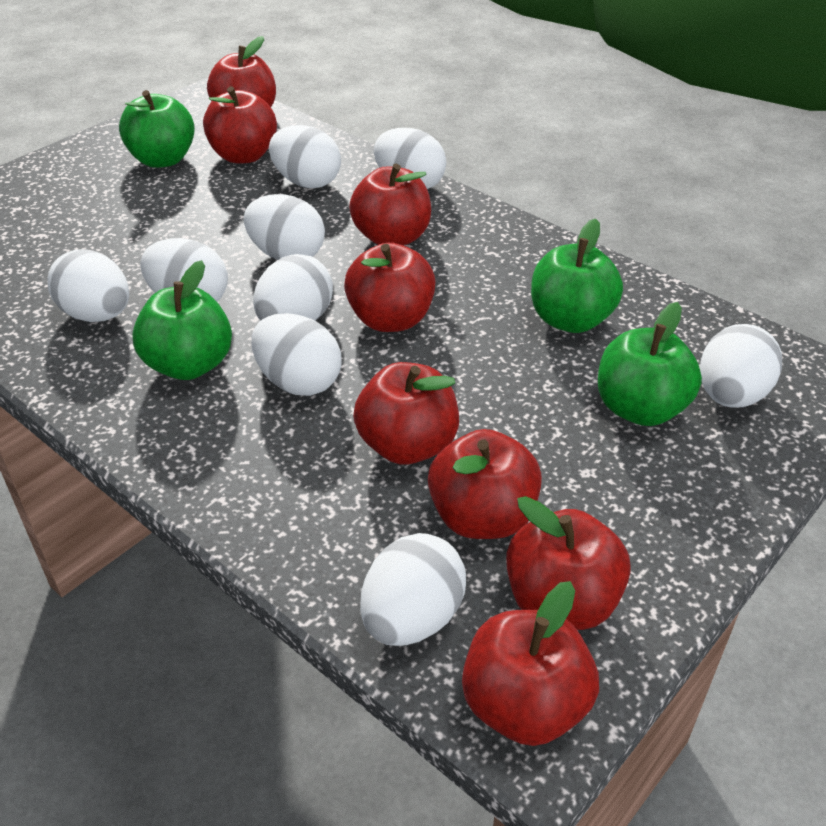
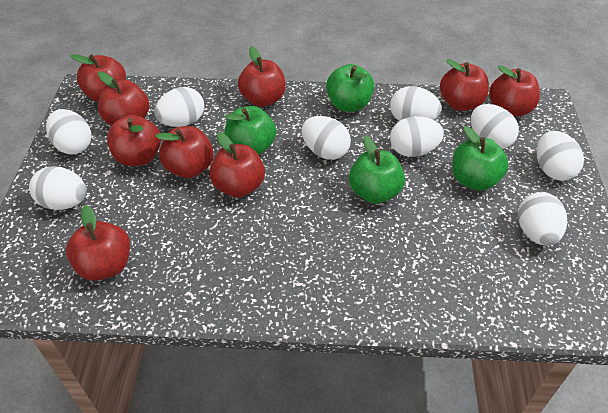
red apple: [203,86,277,163] [207,36,276,107] [344,243,436,332] [349,164,431,246] [353,362,459,465] [428,429,542,539] [462,581,599,746] [506,496,631,630] = 8 -> [66,205,130,281] [70,54,126,102] [98,71,149,125] [107,115,161,166] [155,126,214,178] [209,132,265,198] [238,46,286,107] [440,59,489,111] [489,65,540,117] = 9

